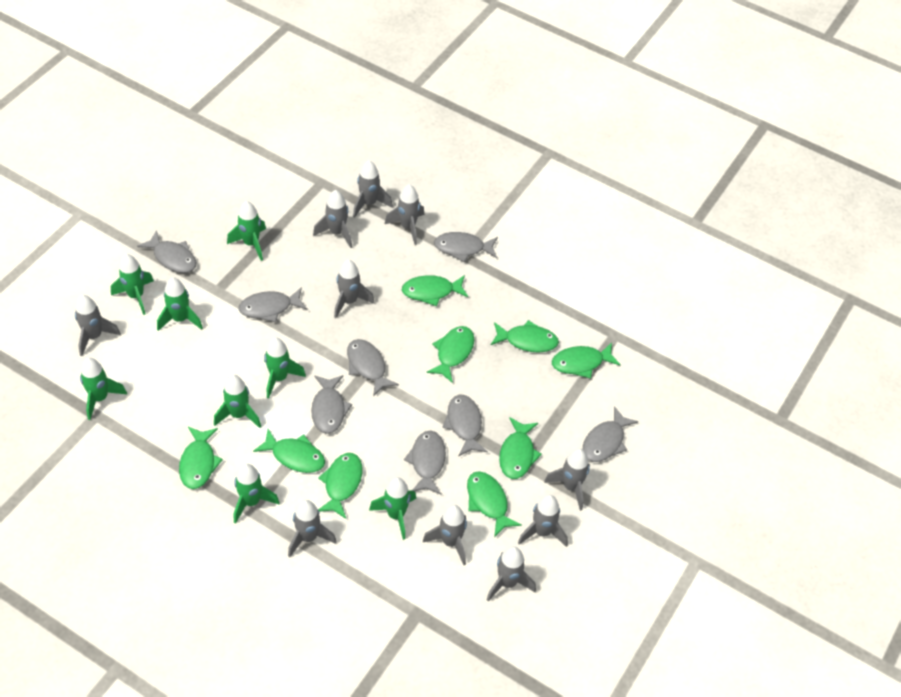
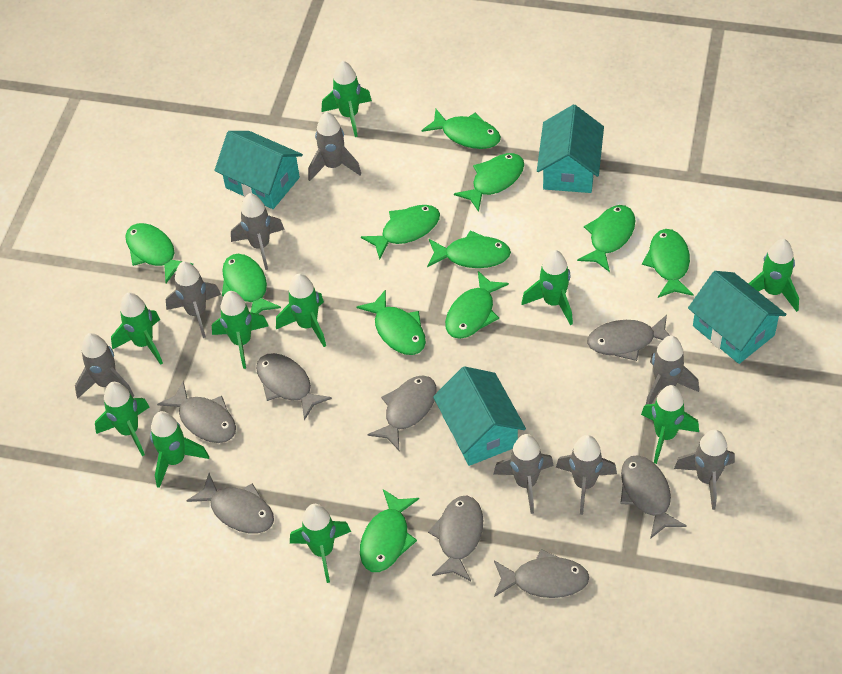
green fish: [179,427,223,489] [253,429,325,473] [318,453,362,519] [402,275,468,306] [426,326,474,383] [467,471,522,537] [491,320,559,353] [499,417,542,479] [552,342,621,378] = 9 -> [125,223,193,283] [222,254,281,314] [357,289,426,355] [360,489,419,572] [361,205,440,260] [422,109,501,149] [427,230,511,268] [445,271,509,339] [454,153,524,212] [577,205,635,272] [642,229,694,298] = 11
green rocket: [80,357,127,420] [111,254,154,315] [157,277,203,331] [214,375,261,428] [227,201,266,261] [234,463,280,524] [264,337,306,399] [369,477,416,540] = 8 -> [95,382,149,456] [111,292,163,365] [150,411,209,488] [212,291,269,369] [276,273,326,347] [290,504,351,583] [322,61,372,137] [521,250,573,325] [641,385,699,464] [749,239,799,312] = 10
grey rocket: [75,295,121,356] [288,500,337,558] [313,190,352,248] [334,259,375,318] [353,160,393,218] [385,184,424,245] [423,505,467,565] [487,546,536,601] [518,495,568,547] [544,449,590,511] = 10 -> [75,333,134,398] [166,261,221,338] [231,193,285,270] [308,112,361,181] [493,434,554,514] [556,435,617,515] [646,335,699,404] [674,429,735,510] = 8
turquoise house: none = 0 -> [214,131,303,209] [433,366,526,466] [537,105,604,193] [688,271,787,364] = 4

